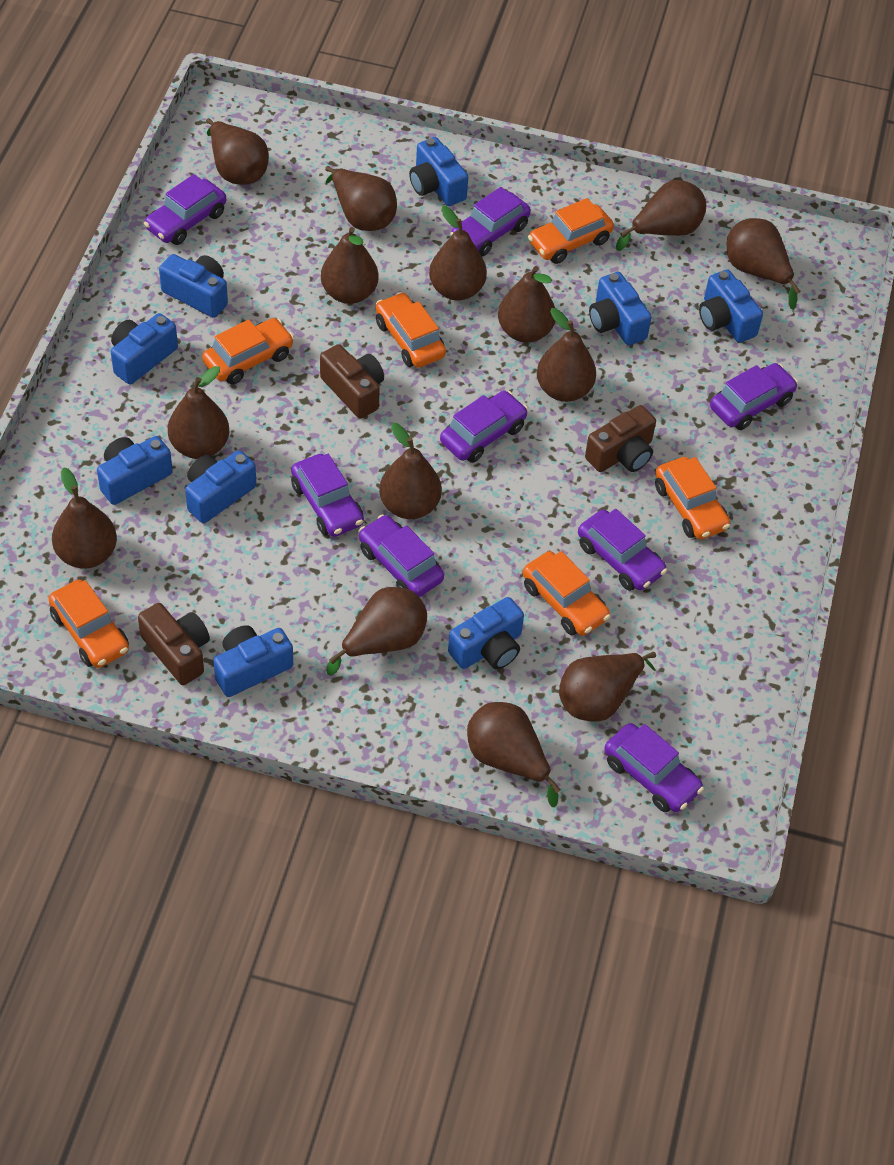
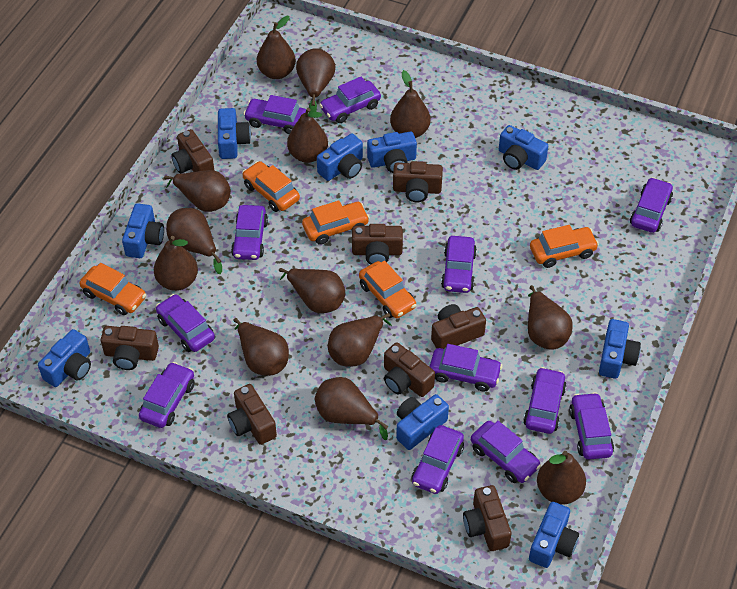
brown camera: [138,603,210,685] [320,344,384,419] [585,405,656,472] = 3 -> [101,326,159,370] [171,129,214,173] [227,384,277,445] [352,224,403,264] [384,342,435,397] [393,161,443,202] [431,304,486,349] [463,485,512,551] = 8
brown pear: [52,467,117,569] [168,366,229,459] [206,118,269,185] [321,227,379,304] [325,166,397,231] [326,587,427,676] [379,423,442,519] [429,206,487,301] [467,702,561,807] [498,266,556,343] [537,308,596,402] [559,652,656,722] [616,180,706,251] [727,218,801,310] = 14 -> [154,236,198,291] [164,170,231,212] [166,208,222,274] [233,318,289,376] [257,16,296,79] [279,268,345,313] [287,108,328,163] [296,48,336,113] [315,377,388,440] [328,313,392,367] [390,70,431,138] [528,285,573,350] [537,451,586,504] = 13
orange car: [48,580,129,668] [202,318,294,384] [376,292,446,368] [523,551,611,636] [528,198,614,264] [655,457,730,539] = 6 -> [79,263,146,315] [242,161,300,212] [302,200,370,245] [359,261,416,318] [530,225,599,268] = 5
purple car: [144,174,226,245] [291,454,364,537] [359,514,444,597] [440,391,528,463] [451,187,531,256] [578,509,667,591] [604,723,704,812] [710,363,798,430] = 8 -> [139,362,194,428] [156,294,215,352] [231,205,268,260] [244,95,306,134] [319,77,381,123] [412,425,464,494] [430,344,502,392] [441,236,477,293] [471,421,541,483] [523,367,566,434] [569,392,614,460] [630,177,673,233] = 12

